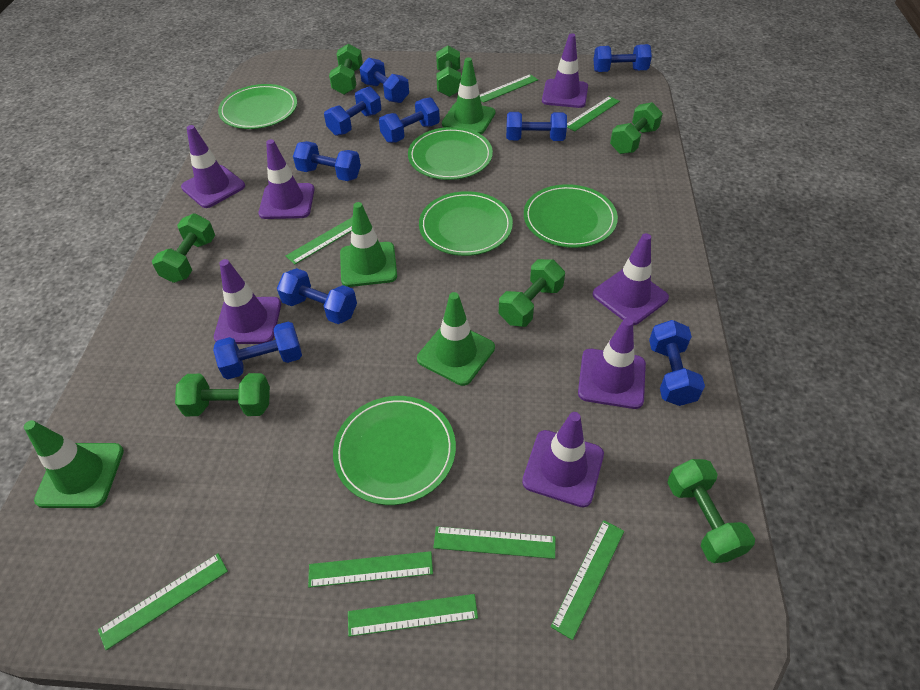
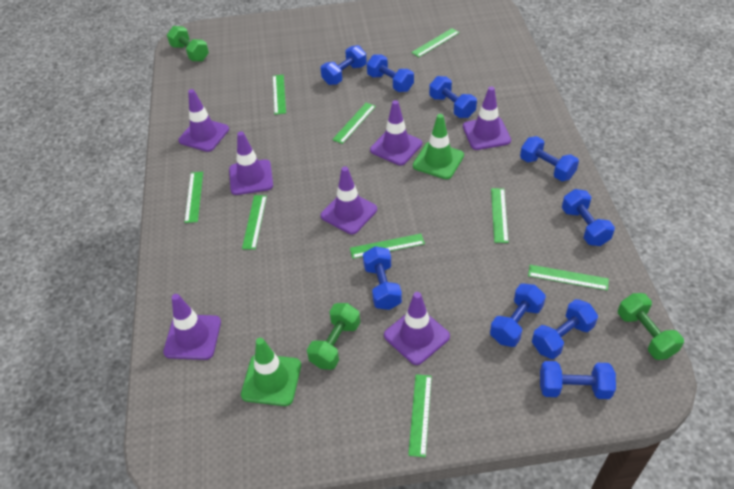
green dumbbell: [152,214,215,283] [175,373,270,416] [329,44,363,95] [436,46,461,97] [499,259,565,327] [610,102,663,154] [667,459,755,563] = 7 -> [167,26,209,62] [307,303,360,370] [618,293,684,360] = 3
green plate: [218,84,297,129] [333,396,456,505] [408,127,493,180] [419,191,513,256] [524,184,618,248] = 5 -> none = 0
green ruler: [98,553,228,650] [286,217,353,265] [308,551,433,588] [348,594,478,637] [433,526,555,559] [480,74,538,103] [551,520,624,640] [567,96,620,131] = 8 -> [184,172,203,223] [242,195,267,250] [273,75,286,115] [332,103,376,144] [350,234,425,259] [408,374,432,457] [411,28,460,57] [491,188,509,243] [528,265,609,291] = 9
green traffic cone: [24,420,124,508] [340,202,397,287] [417,292,495,386] [442,57,496,134] = 4 -> [241,338,301,406] [413,114,464,179] = 2

